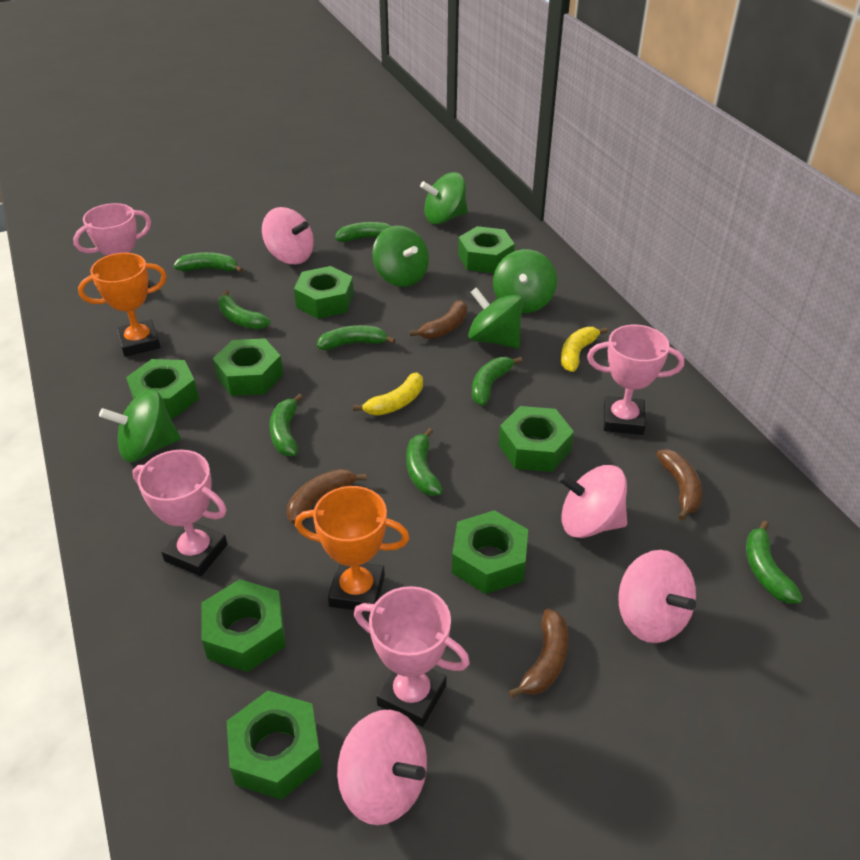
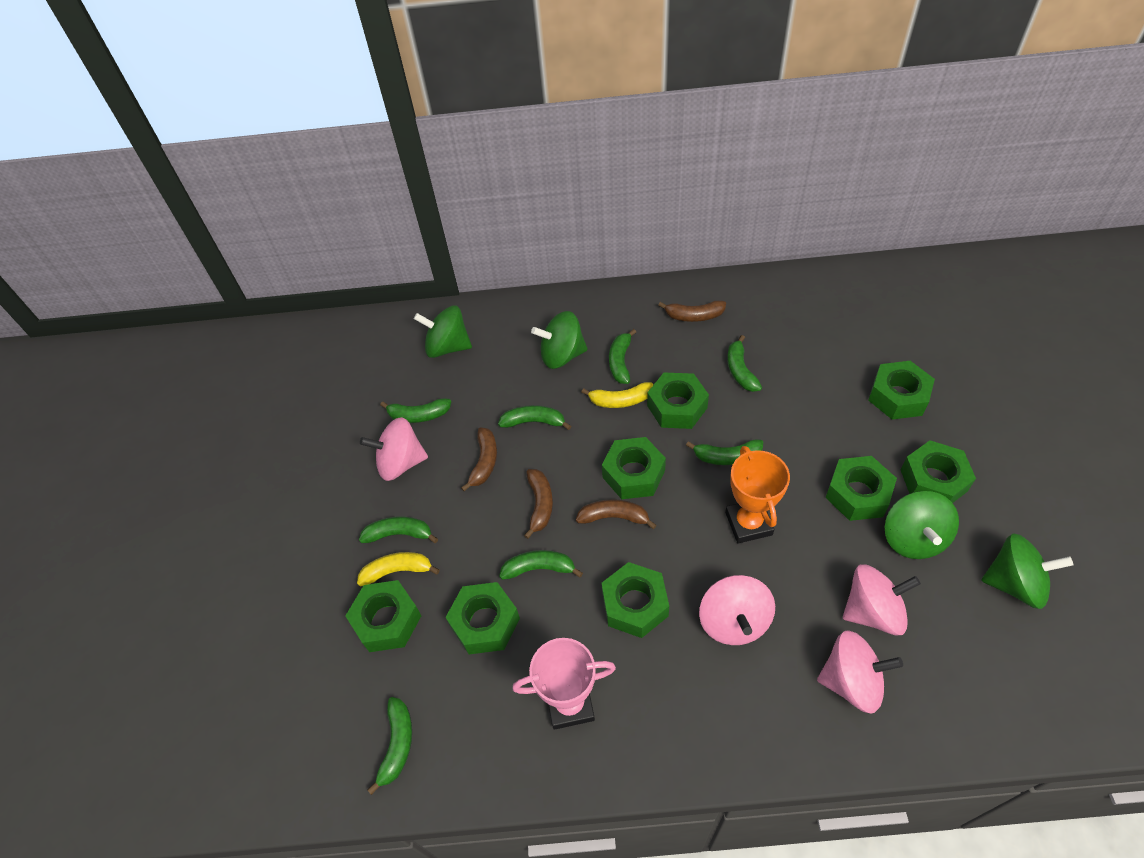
green spinning top: [99,389,181,462] [373,226,429,287] [420,172,468,224] [468,287,523,348] [493,249,557,313] = 5 -> [414,305,472,358] [531,311,588,369] [885,491,959,559] [981,533,1073,609] = 4
orange trophy: [78,253,167,357] [295,486,409,612] = 2 -> [725,446,790,543] = 1
pink trophy: [73,203,151,288] [132,450,227,576] [354,586,470,727] [587,325,684,435] = 4 -> [512,638,616,730] = 1

